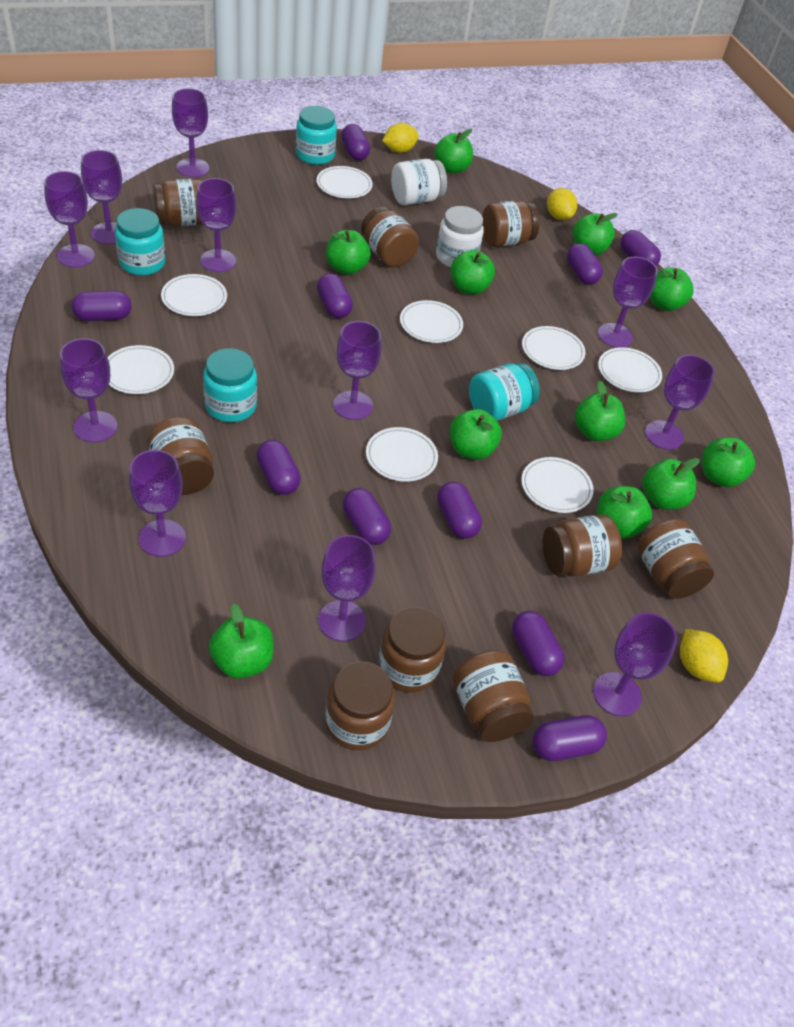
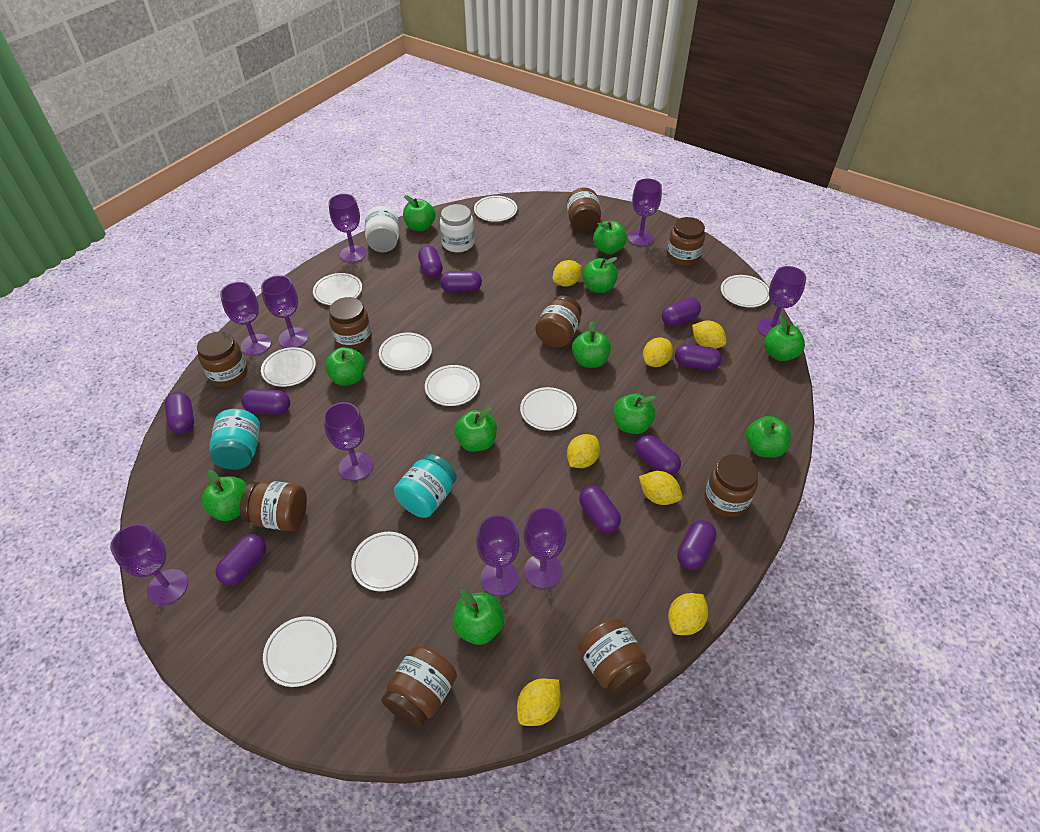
purple goblet: [44,171,95,267] [60,338,117,443] [81,150,122,244] [129,450,186,557] [172,88,209,177] [196,178,236,272] [318,535,376,641] [333,321,382,420] [593,612,677,716] [598,257,658,348] [645,355,715,450] = 11 -> [110,524,188,605] [220,282,271,356] [261,275,309,348] [323,402,373,481] [329,194,367,263] [476,515,520,596] [523,507,567,589] [628,178,662,247] [757,266,806,337] = 9
turquoise jar: [115,208,165,276] [203,348,257,422] [296,106,337,165] [469,363,540,421] = 4 -> [209,409,260,470] [394,454,457,518] = 2
white plate: [108,345,174,394] [161,274,227,316] [316,166,372,198] [366,427,438,482] [400,300,463,343] [521,457,594,513] [522,326,586,370] [598,347,662,392] = 8 -> [261,347,316,387] [263,616,337,687] [313,273,362,305] [351,532,418,591] [379,333,432,370] [425,365,480,406] [474,196,517,222] [520,387,577,431] [721,275,770,307] = 9
yellow lemon: [382,123,419,153] [547,188,577,220] [680,629,728,683] = 3 -> [517,679,561,726] [553,260,582,287] [567,434,600,468] [639,471,682,505] [643,337,673,367] [668,593,708,635] [692,320,727,349] = 7

